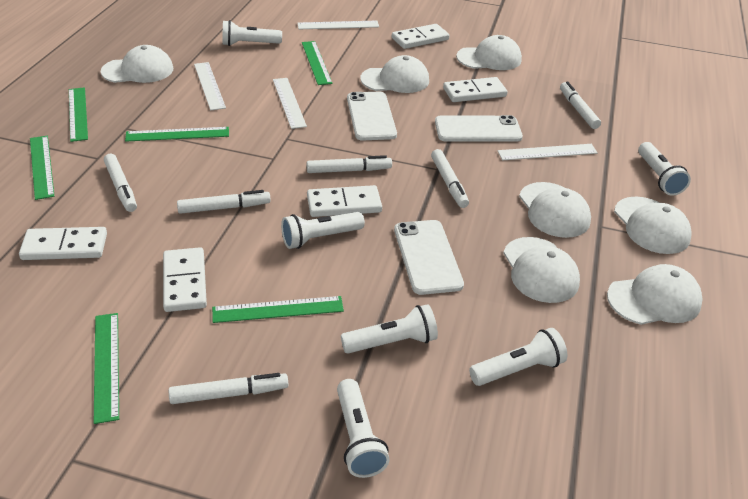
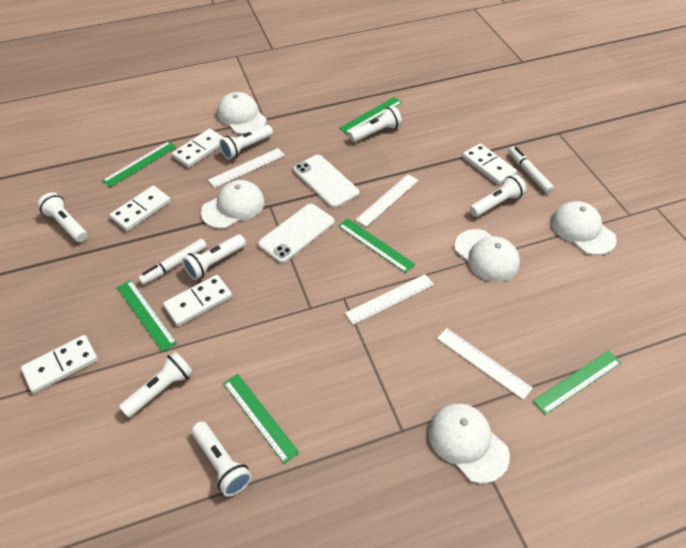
white cap: [100,45,173,83] [360,55,429,93] [456,35,522,70] [503,237,580,303] [519,182,591,238] [607,264,703,325] [614,197,692,254] = 7 -> [201,180,265,229] [217,92,267,134] [428,404,510,483] [454,229,520,282] [551,201,617,255] = 5
white flashlight: [222,20,282,46] [281,212,365,249] [337,379,390,478] [341,304,438,353] [469,328,567,386] [638,142,691,196] = 6 -> [37,192,87,242] [119,352,193,418] [182,234,246,280] [191,422,252,497] [219,125,273,159] [349,106,402,142] [469,174,526,217] = 7
white marker: [104,154,137,212] [169,373,289,404] [177,190,271,214] [307,155,392,173] [431,149,469,208] [560,81,601,129] = 6 -> [138,238,207,285] [508,146,554,194] = 2
white phone: [347,92,397,140] [394,220,464,295] [435,115,523,142] = 3 -> [258,204,334,263] [293,155,359,208] = 2

